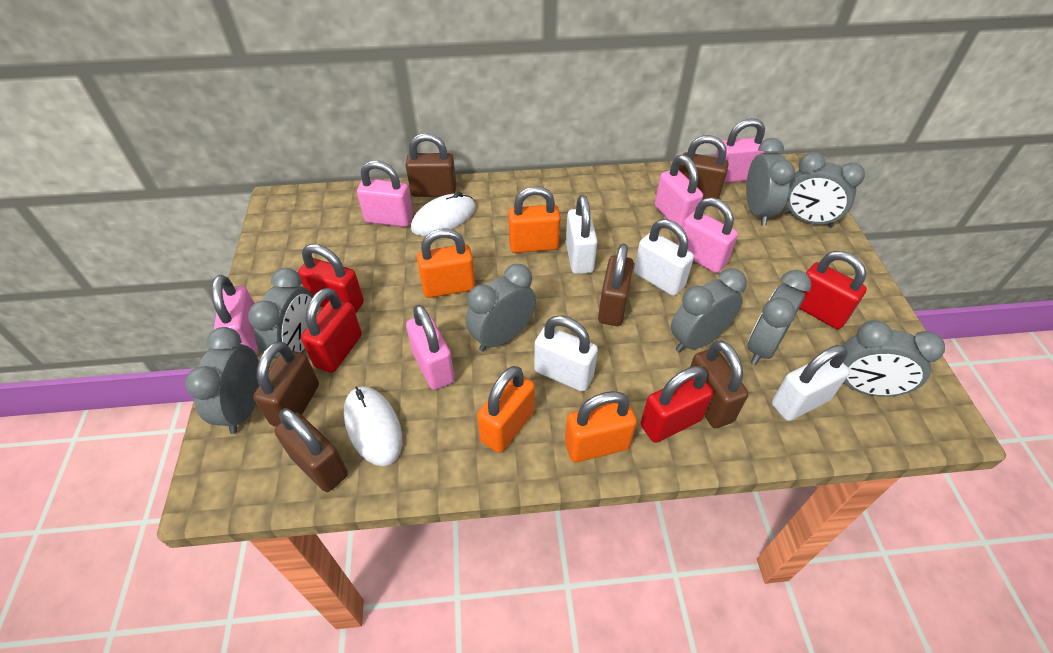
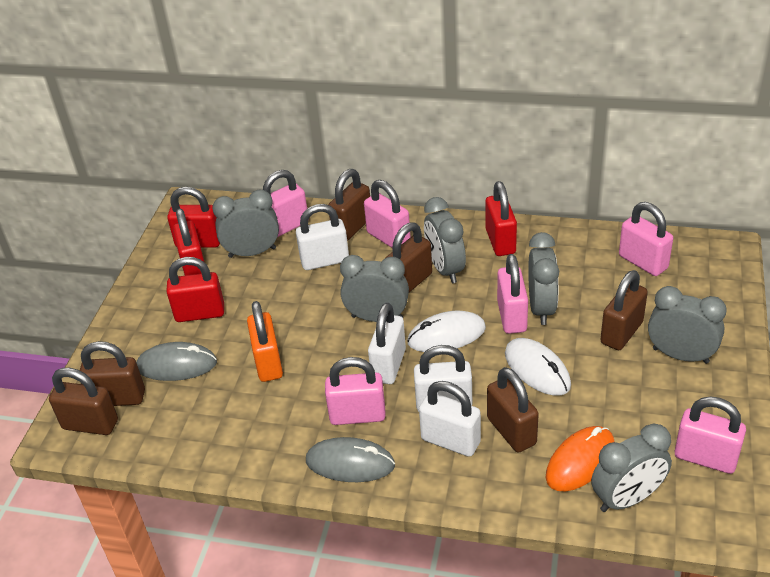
grey clock: [185,327,259,434] [248,268,313,359] [466,264,536,352] [671,268,747,353] [746,138,795,226] [747,270,811,365] [784,152,865,228] [843,320,945,397] = 8 -> [212,190,279,258] [340,255,409,322] [424,197,466,283] [528,232,559,325] [591,423,672,512] [648,286,727,364] = 6
grey mouse: none = 0 -> [136,342,217,381] [306,437,395,482] = 2
orange mouse: none = 0 -> [546,426,615,491] = 1
orange padlock: [417,229,475,298] [477,366,535,453] [508,186,561,253] [565,391,637,462] = 4 -> [247,301,283,382] = 1

